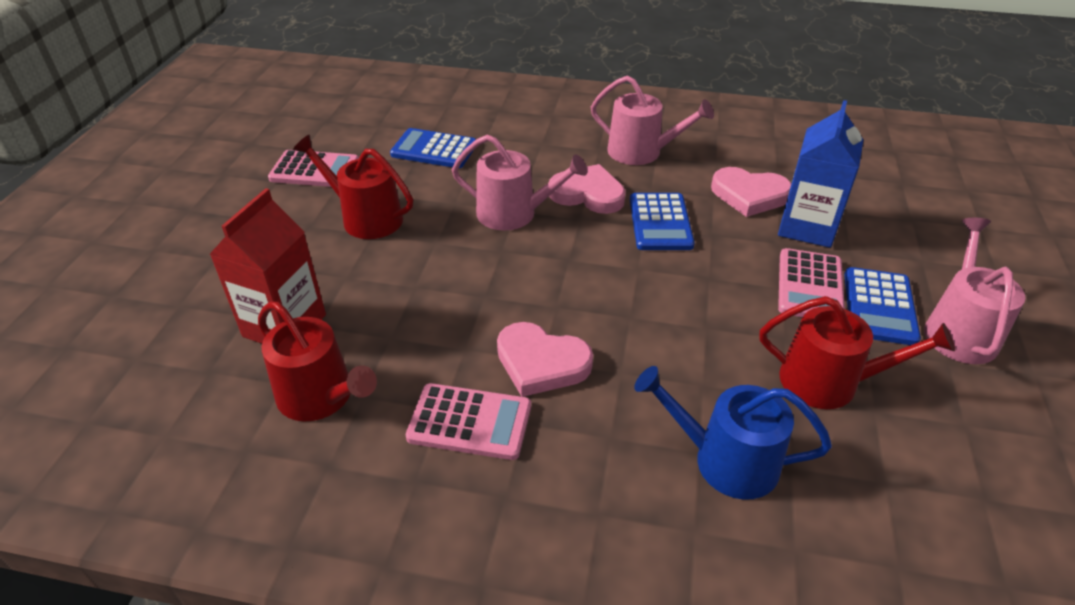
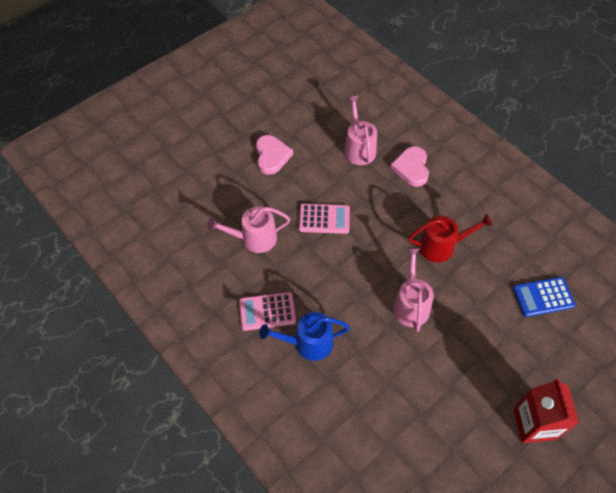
blue calculator: [390,128,476,168] [630,193,695,250] [844,267,921,345] = 3 -> [513,277,575,317] = 1
blue carton: [778,100,864,248] = 1 -> none = 0
pink calculator: [268,150,359,187] [406,383,531,460] [778,248,845,317] = 3 -> [239,292,296,331] [299,204,350,234] = 2
pink heart: [497,322,593,397] [549,164,626,214] [711,167,792,217] = 3 -> [256,135,293,175] [390,146,429,187] = 2
red watering can: [258,302,377,422] [293,135,413,239] [760,296,955,409] = 3 -> [408,214,492,263] = 1

